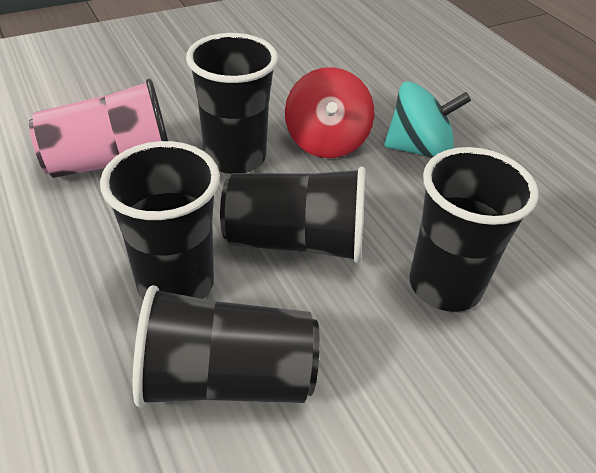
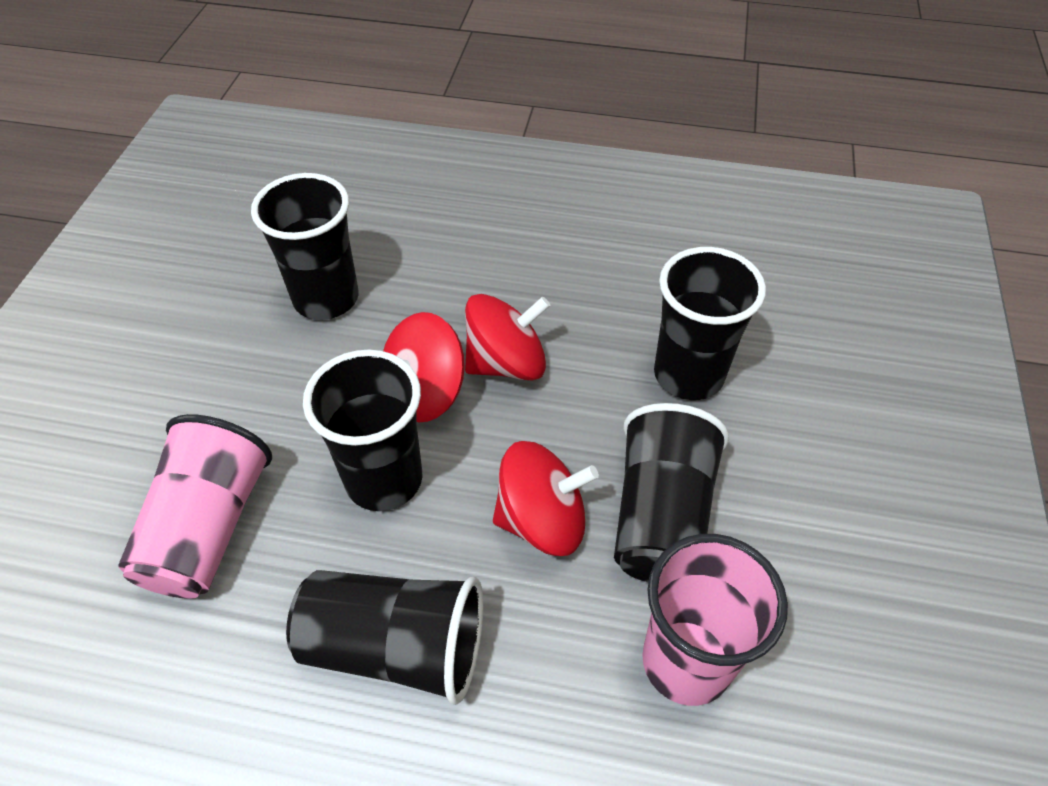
pink cup: [29,79,168,178] = 1 -> [118,414,272,599] [642,534,788,706] = 2
red spinning top: [285,67,374,158] = 1 -> [383,312,465,422] [465,294,550,380] [493,441,599,556] = 3
turquoise spinning top: [384,81,471,158] = 1 -> none = 0

